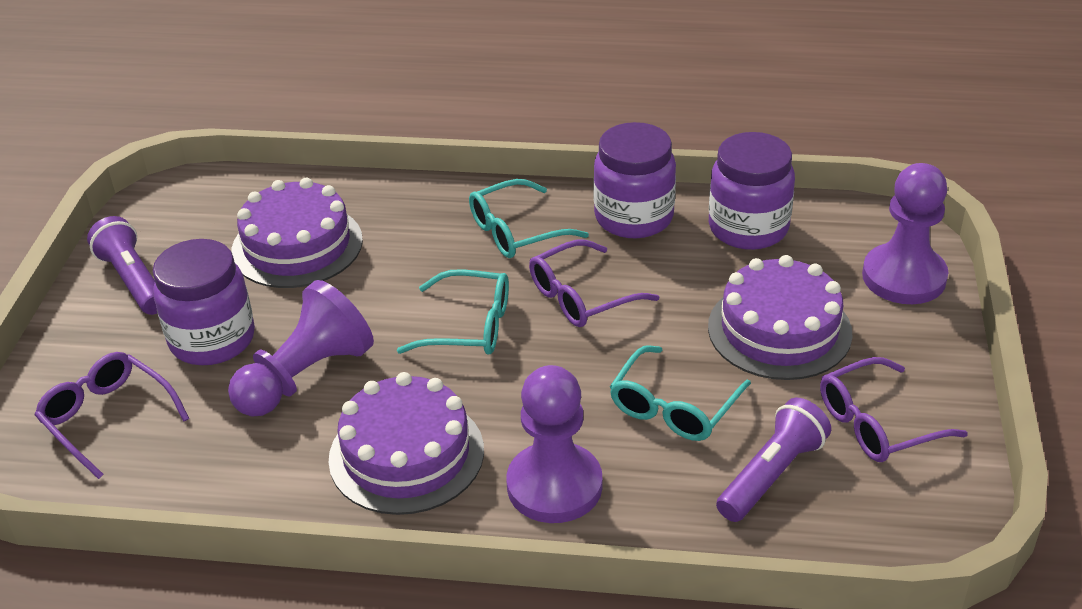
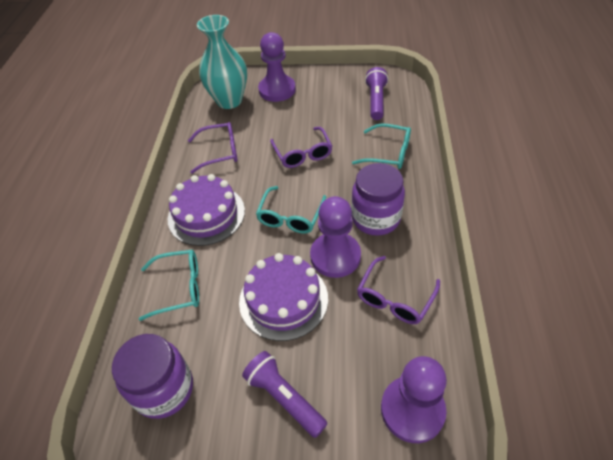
purple cake: [231,178,363,288] [329,372,484,515] [708,255,853,380] = 3 -> [168,174,245,246] [239,253,328,341] = 2
purple jar: [153,239,255,365] [593,122,676,238] [709,132,795,250] = 3 -> [112,334,193,419] [351,163,405,236] = 2
turquoise vase: none = 0 -> [197,15,247,109] = 1

